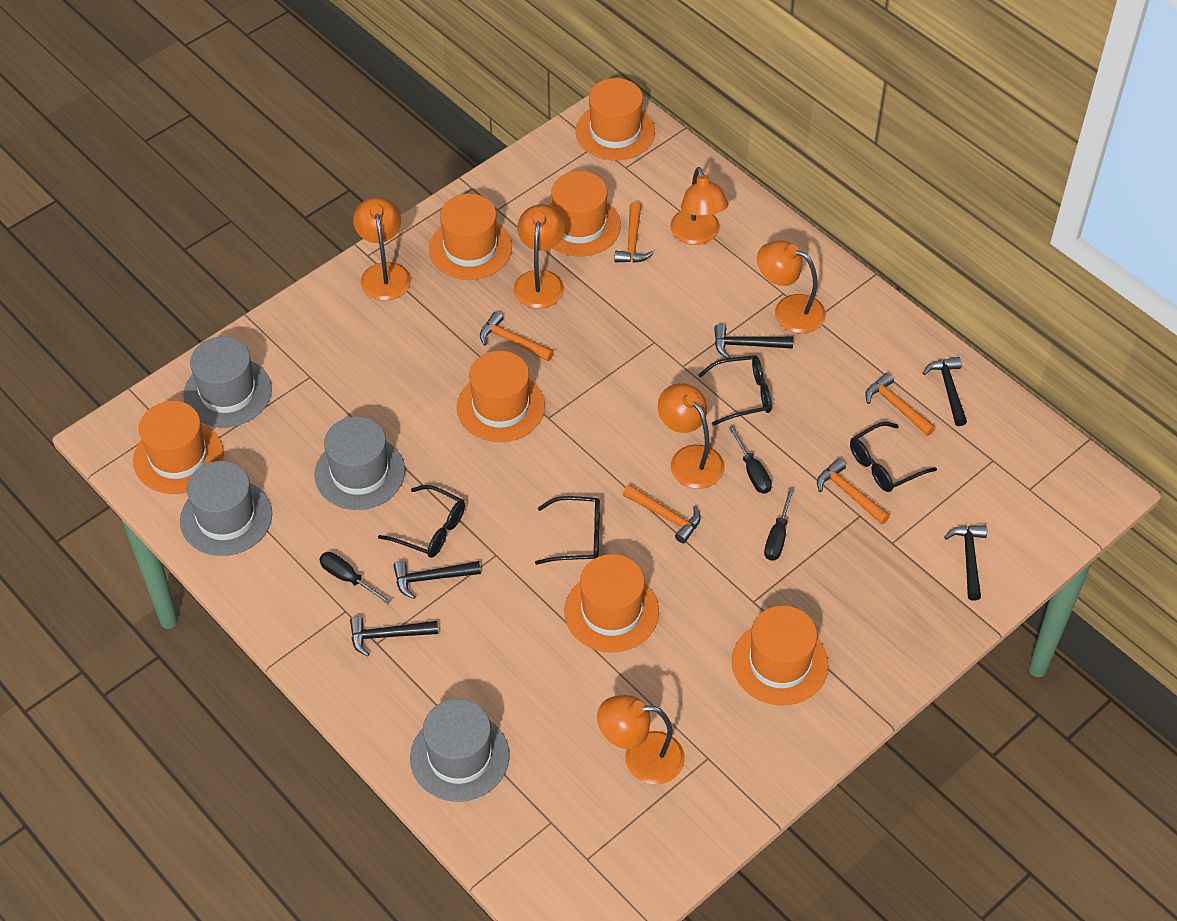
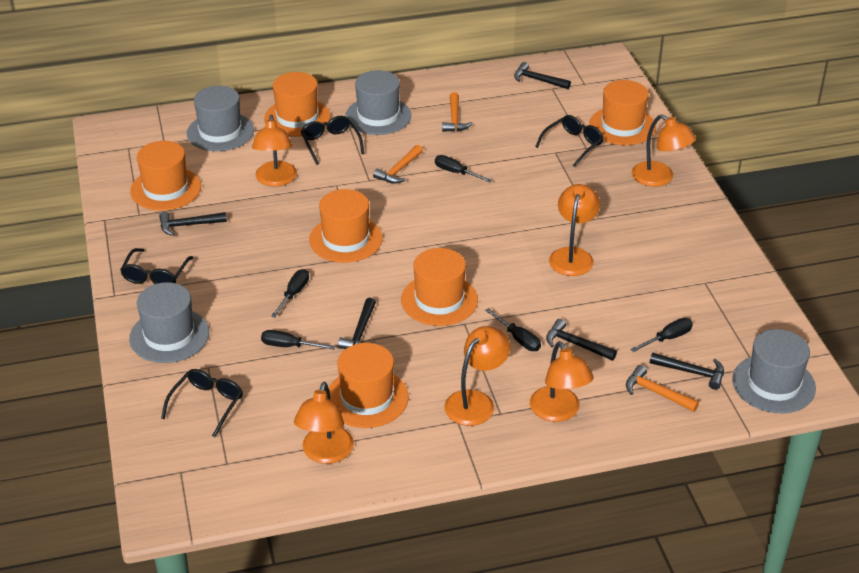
black screwdriver: [319,552,392,604] [729,426,772,494] [764,488,794,561] = 3 -> [261,330,336,350] [271,269,309,318] [435,155,492,182] [485,308,541,351] [630,318,693,352] = 5
orange hammer: [480,311,554,361] [614,202,653,263] [623,484,701,543] [817,458,890,524] [865,372,936,436] = 5 -> [373,145,423,184] [442,92,473,132] [626,365,699,412] = 3
orange hat: [133,401,224,494] [429,194,512,280] [457,351,545,442] [549,171,621,256] [564,554,659,652] [576,78,655,160] [732,606,828,705] = 7 -> [130,141,201,211] [264,72,330,137] [309,189,383,263] [329,343,409,428] [401,248,478,326] [589,80,656,145] = 6

